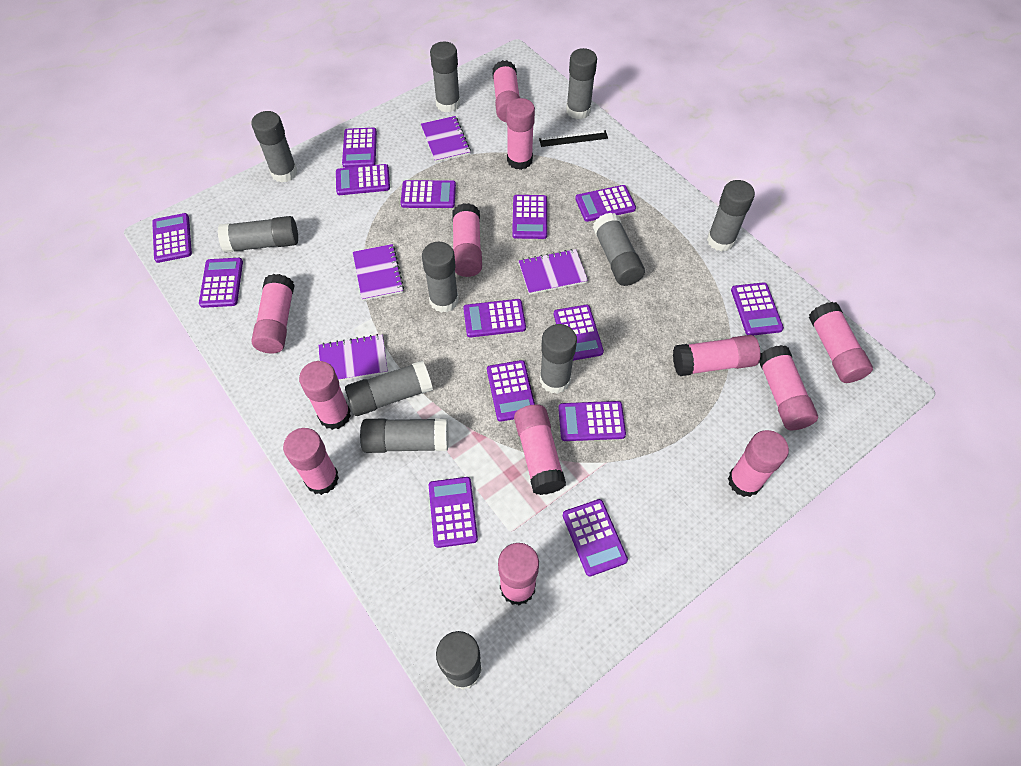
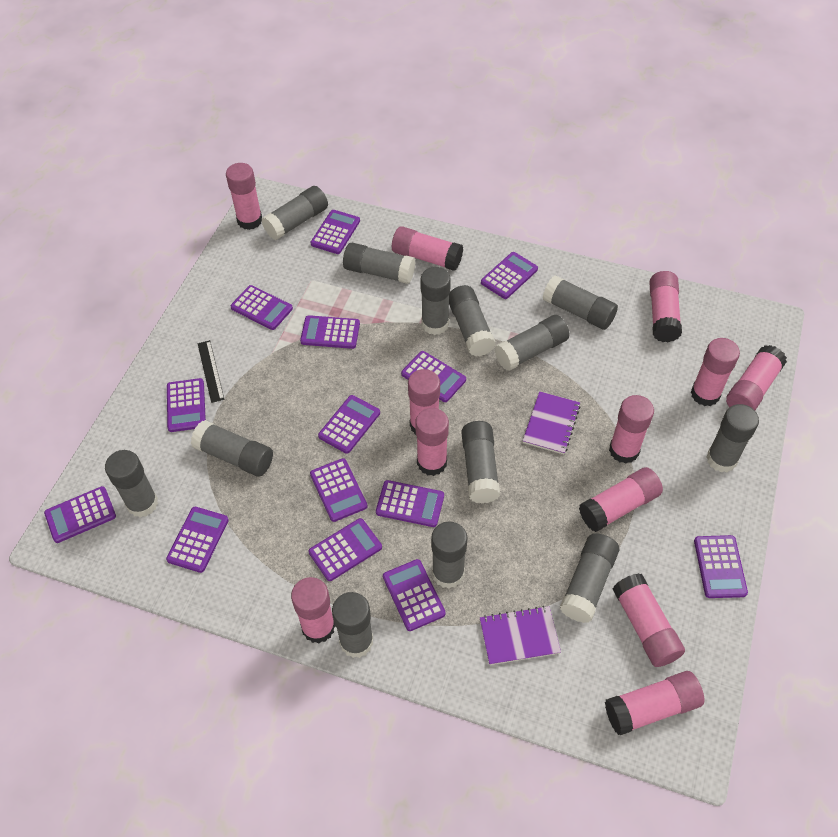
grey glue stick: [217,216,298,253] [251,111,297,182] [345,360,433,416] [360,418,449,453] [422,242,458,313] [430,42,460,113] [436,631,482,690] [540,324,577,394] [566,48,597,119] [593,213,645,286] [707,180,755,252] = 11 -> [105,450,158,517] [191,420,273,477] [262,186,328,240] [332,592,373,658] [343,243,416,284] [420,267,451,335] [431,521,468,589] [449,285,495,356] [461,421,500,503] [495,315,569,371] [542,275,618,330] [560,533,619,623] [707,404,759,472] = 13
purple notebook: [318,334,388,381] [353,244,404,301] [421,116,471,163] [519,249,588,295] = 4 -> [480,606,561,665] [523,391,581,455] = 2

